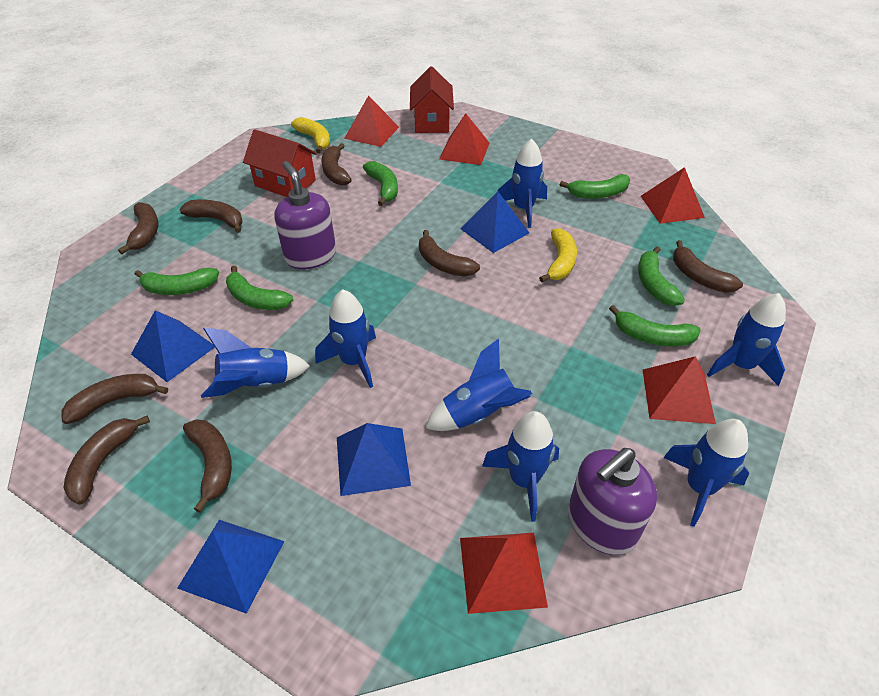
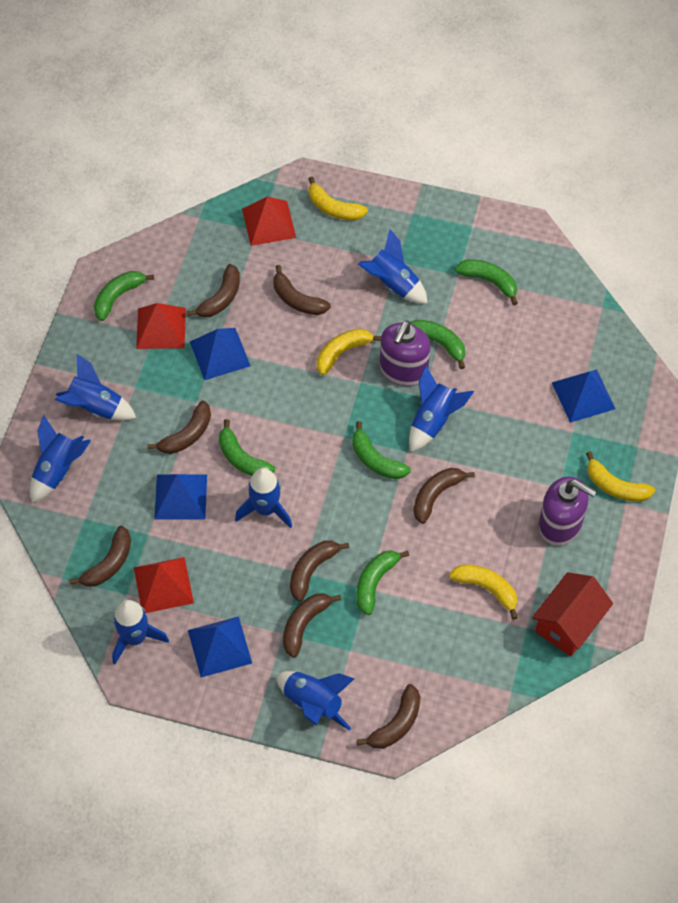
red house: [243,129,317,197] [410,66,454,133] = 2 -> [532,572,613,656] = 1
red pyramid: [344,95,399,147] [439,113,489,165] [460,533,548,614] [641,167,705,224] [643,356,716,424] = 5 -> [134,557,194,613] [136,303,186,349] [242,196,296,246] = 3
yellow banana: [291,117,330,153] [539,228,577,282] = 2 -> [308,177,368,220] [317,329,381,375] [449,564,518,620] [586,451,655,502] = 4

